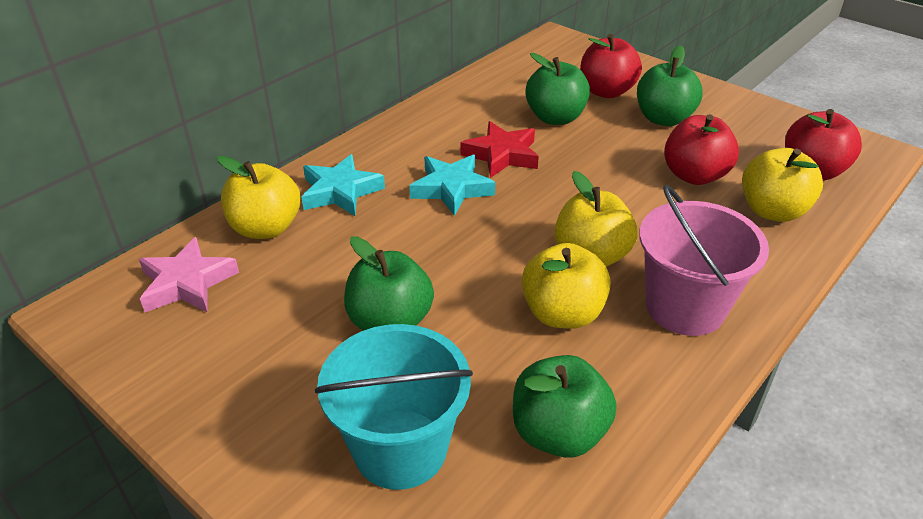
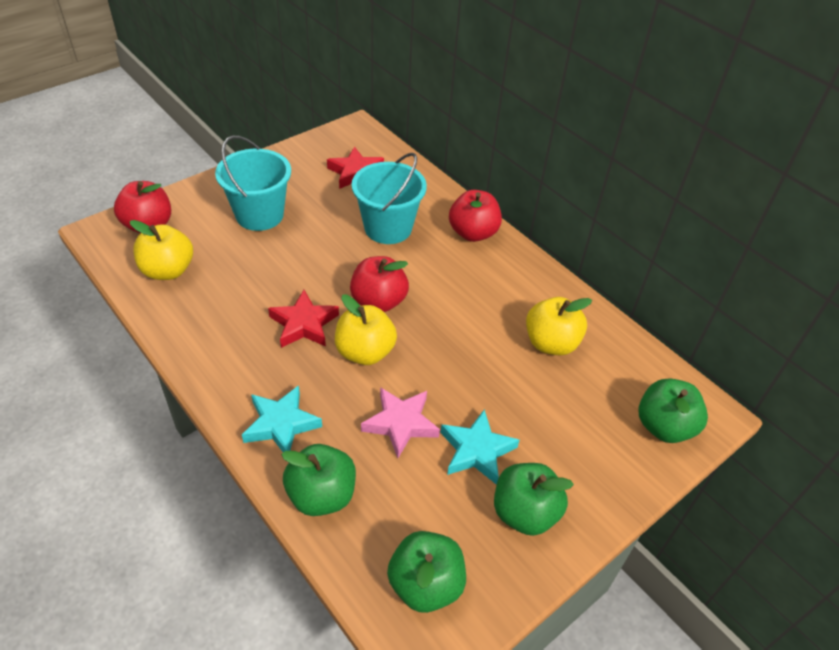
pink bucket: [639,184,769,336] = 1 -> none = 0
red star: [461,121,539,178] = 1 -> [268,290,339,348] [327,146,384,189] = 2
turquoise bucket: [315,324,473,490] = 1 -> [215,136,291,231] [352,153,427,244] = 2
yellow apple: [217,156,301,239] [522,243,611,329] [555,171,637,267] [742,148,823,222] = 4 -> [130,220,193,280] [335,295,397,365] [526,297,592,355] = 3

